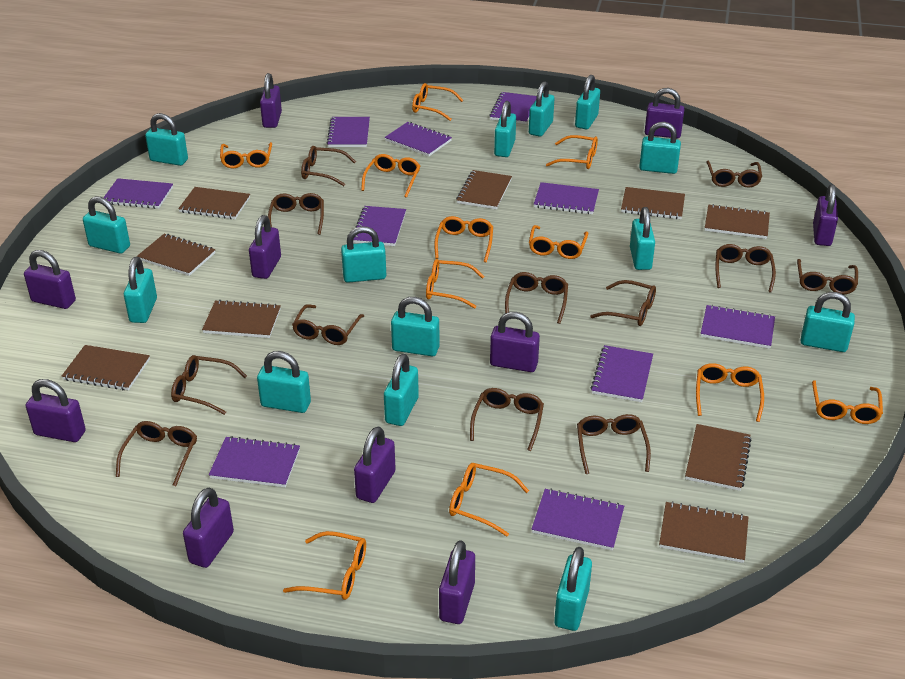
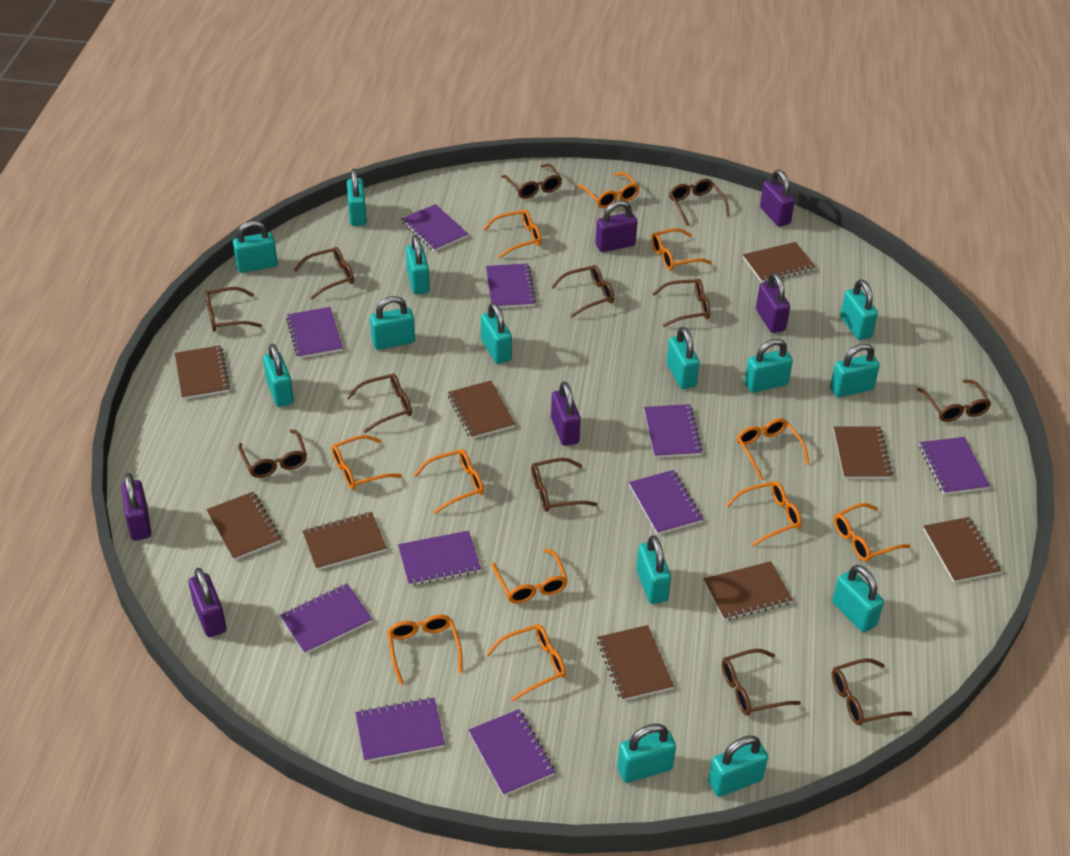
purple padlock: [24,250,76,309] [26,379,86,442] [183,488,234,568] [249,215,281,279] [260,73,282,128] [354,427,396,503] [439,540,475,624] [490,312,540,372] [645,88,685,138] [813,184,838,246] = 10 -> [121,473,151,541] [189,568,226,637] [551,381,581,446] [596,200,637,252] [756,272,790,333] [760,170,795,227] = 6

